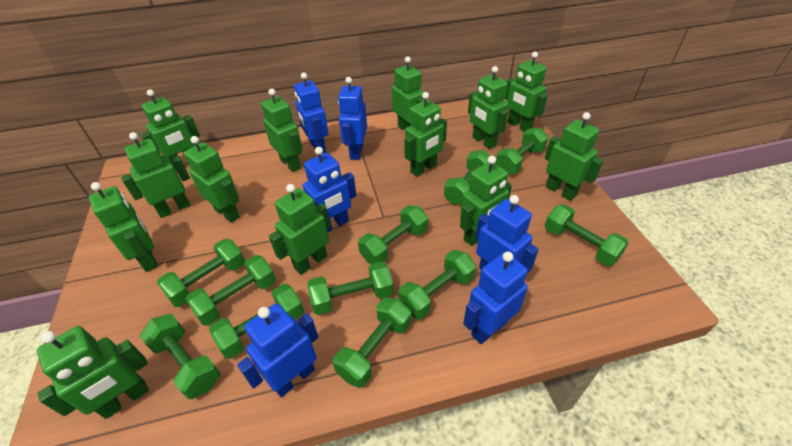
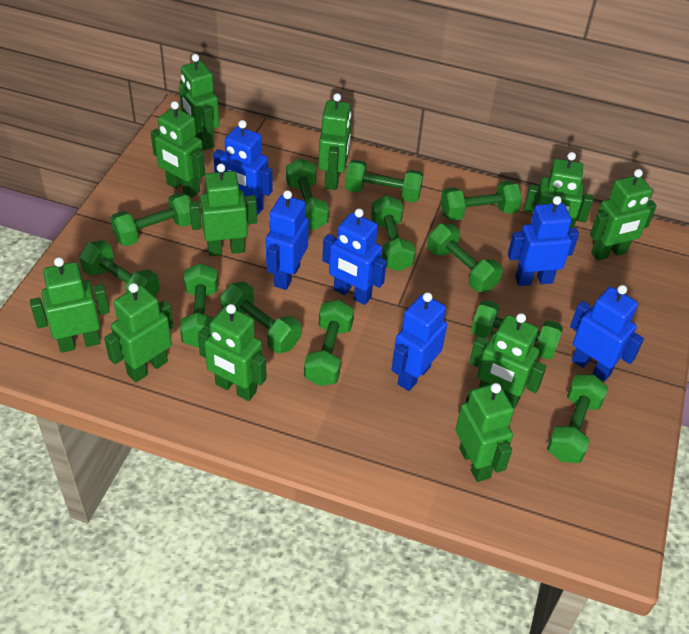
green dumbbell: [140,314,220,399] [157,239,245,307] [186,255,276,326] [209,284,304,359] [307,261,393,315] [333,297,411,388] [358,205,428,264] [398,250,476,320] [444,150,490,205] [495,127,549,174] [545,204,629,266] = 11 -> [79,240,160,296] [110,193,191,246] [180,263,218,348] [220,281,301,353] [286,158,329,230] [304,300,354,386] [345,160,423,203] [371,195,416,271] [427,224,503,292] [441,181,522,221] [471,300,563,360] [547,375,608,463] = 12
green robot: [37,326,149,419] [89,182,158,272] [121,132,190,218] [141,89,200,171] [184,136,240,223] [261,89,303,172] [269,184,330,275] [392,56,424,130] [404,92,447,177] [460,156,512,246] [468,66,508,149] [504,52,548,132] [545,112,604,201] = 13 -> [30,257,110,353] [104,283,174,382] [151,101,205,198] [179,54,219,150] [189,163,257,256] [198,304,267,401] [318,93,351,190] [455,383,514,482] [469,313,546,408] [524,152,594,228] [590,169,657,261] = 11

